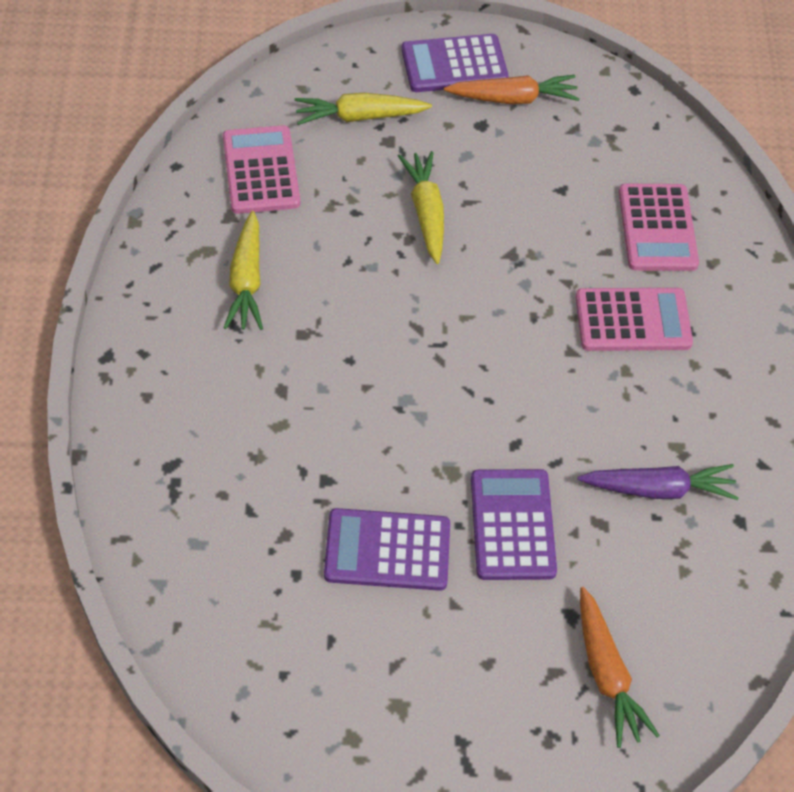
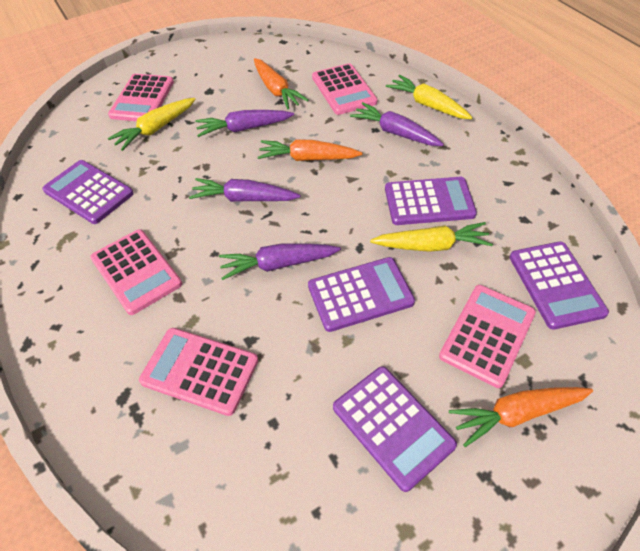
orange carrot: [444,75,580,104] [580,587,660,748] = 2 -> [254,58,309,109] [258,139,362,161] [449,387,593,447] = 3
pink calculator: [223,125,300,214] [575,288,693,351] [619,184,699,271] = 3 -> [90,229,182,315] [108,74,174,121] [139,328,258,416] [312,63,378,115] [439,285,536,388] = 5
purple calculator: [324,508,450,591] [401,34,509,92] [471,469,557,580] = 3 -> [42,160,134,224] [308,257,415,332] [333,366,457,492] [385,177,477,225] [509,241,609,330] = 5
purple carrot: [578,464,739,500] = 1 -> [189,178,301,202] [195,110,294,137] [219,243,341,280] [350,102,444,146] = 4

